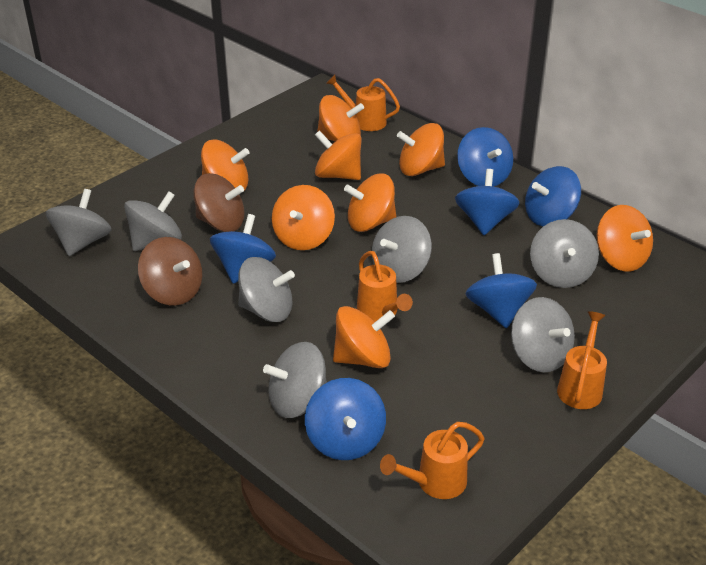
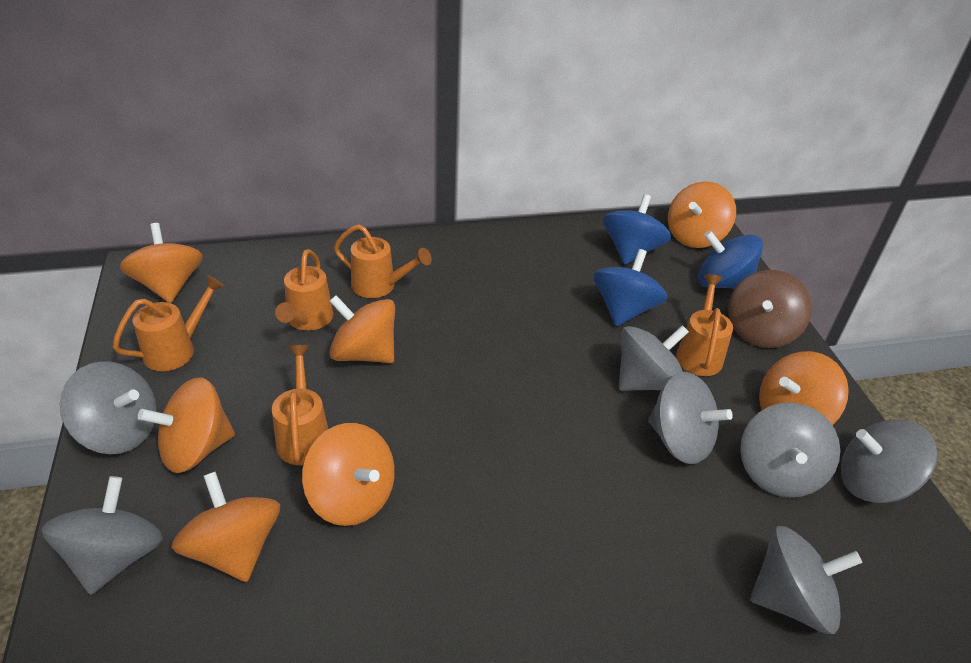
blue spinning top: [210,214,276,284] [305,378,386,460] [455,169,520,235] [457,127,513,187] [465,253,537,328] [525,166,581,226] = 6 -> [593,249,668,326] [603,194,671,265] [698,231,763,289] = 3
brown spinning top: [138,237,202,306] [193,173,245,232] = 2 -> [728,270,812,348] = 1
orange spinning top: [201,140,249,191] [272,185,335,250] [315,130,361,180] [317,95,364,141] [333,306,395,368] [344,173,396,232] [397,123,445,176] [597,205,653,272] = 8 -> [120,223,203,303] [138,377,235,473] [171,472,280,582] [302,423,395,526] [329,295,395,363] [668,181,736,248] [759,351,849,425] = 7
orange watering can: [326,75,400,131] [357,251,413,322] [380,422,484,499] [557,311,607,409] = 4 -> [113,275,225,371] [272,345,328,465] [275,249,333,331] [334,224,432,298] [676,274,733,376] = 5

